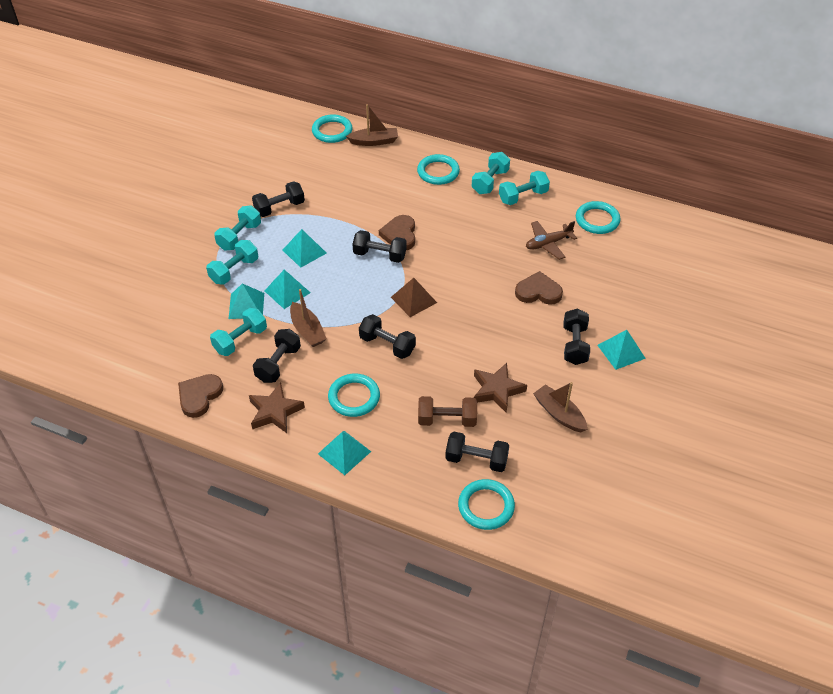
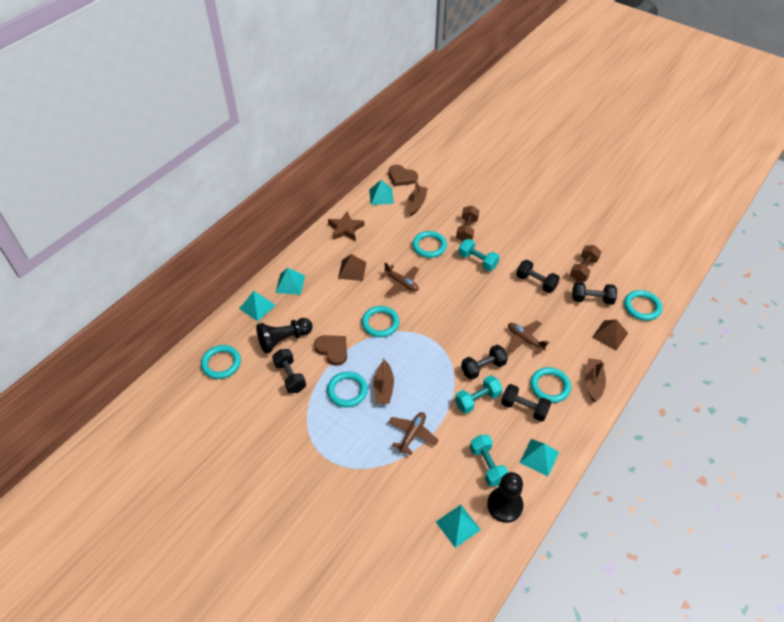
black dumbbell: [252,181,305,217] [253,329,301,383] [352,230,407,263] [359,314,416,359] [445,432,509,472] [564,308,590,365] = 6 -> [272,349,306,393] [461,345,508,380] [501,384,551,422] [516,260,560,293] [572,282,617,305] = 5
black pawn: none = 0 -> [256,318,313,354] [487,472,524,523] = 2
brown dumbbell: [418,396,477,427] = 1 -> [456,206,479,242] [570,245,601,282] = 2
brown heart: [178,374,223,418] [379,215,415,250] [515,271,563,305] = 3 -> [314,335,347,366] [388,165,418,186] = 2
brown plane: [526,221,577,260] = 1 -> [380,262,419,296] [388,412,439,455] [508,321,550,354] = 3
brown pyramid: [391,278,437,317] = 1 -> [338,254,366,281] [592,320,628,351] = 2
brown star: [249,383,305,433] [474,363,527,413] = 2 -> [328,211,364,241] = 1
turquoise dumbbell: [206,240,258,285] [210,308,267,356] [214,205,261,250] [472,152,510,194] [499,171,550,205] = 5 -> [455,375,502,414] [458,239,499,271] [470,435,509,486] = 3
turquoise ring: [312,114,353,143] [328,374,380,417] [417,154,460,185] [458,479,515,530] [576,201,620,234] = 5 -> [201,345,241,379] [327,372,368,407] [362,306,399,337] [412,231,447,258] [530,367,571,403] [624,290,662,321] = 6

